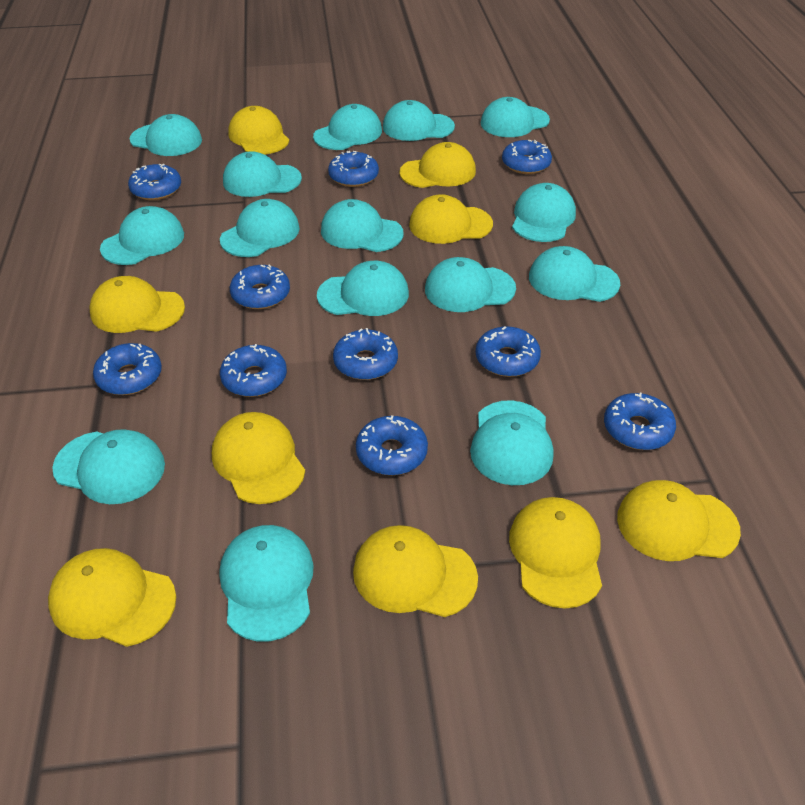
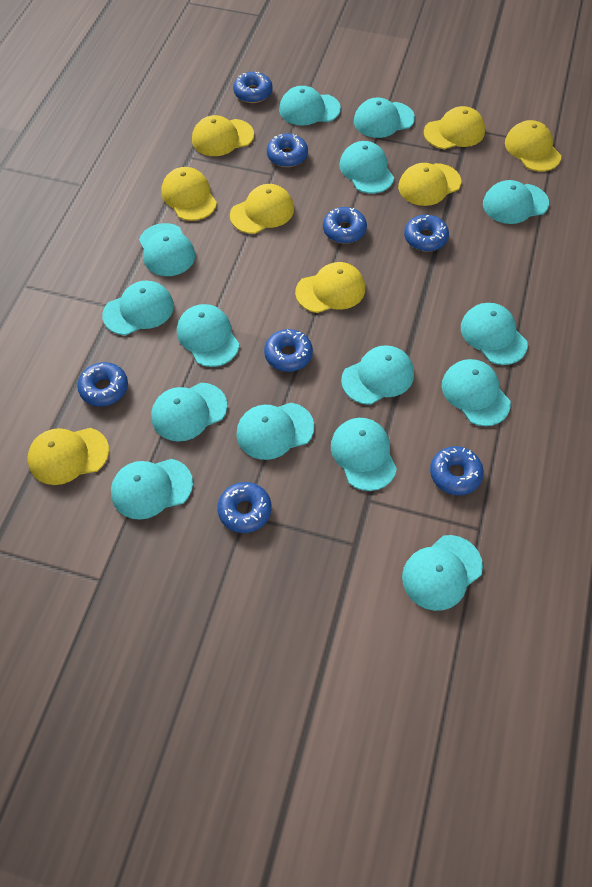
blue donut: [93,343,162,395] [128,164,181,200] [220,344,287,397] [230,265,290,309] [328,151,379,187] [333,328,398,380] [356,415,428,475] [476,326,541,377] [502,140,552,174] [604,393,676,450] = 10 -> [77,362,128,406] [217,482,272,533] [233,72,273,103] [264,329,313,372] [267,134,308,167] [323,207,367,244] [404,215,449,252] [430,446,484,495] = 8
yellow cap: [48,548,176,647] [90,276,185,333] [212,412,305,504] [228,106,289,154] [353,525,478,617] [399,142,476,188] [409,194,493,244] [509,497,602,608] [617,480,741,561] = 9 -> [27,428,109,485] [161,167,217,221] [192,115,254,156] [230,184,294,234] [295,262,365,313] [398,163,461,206] [424,106,485,149] [505,120,561,171] = 8

